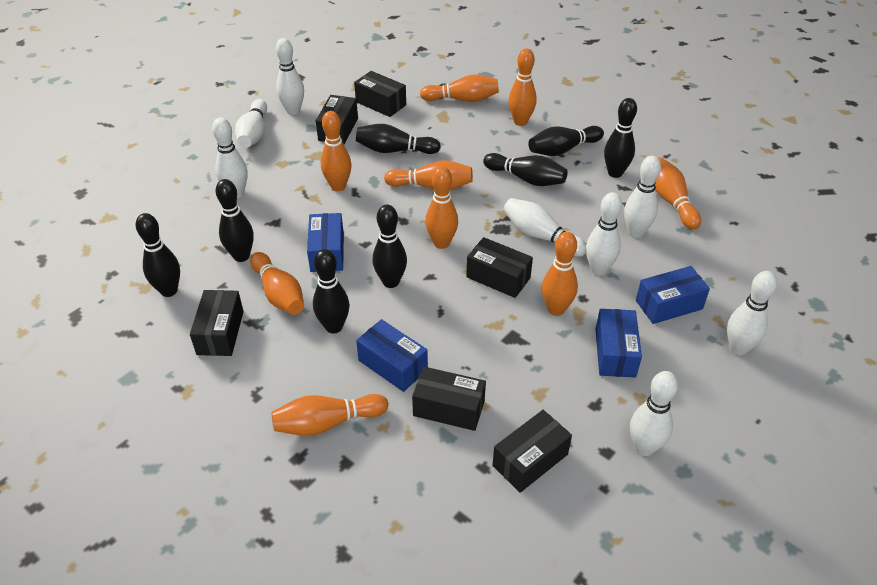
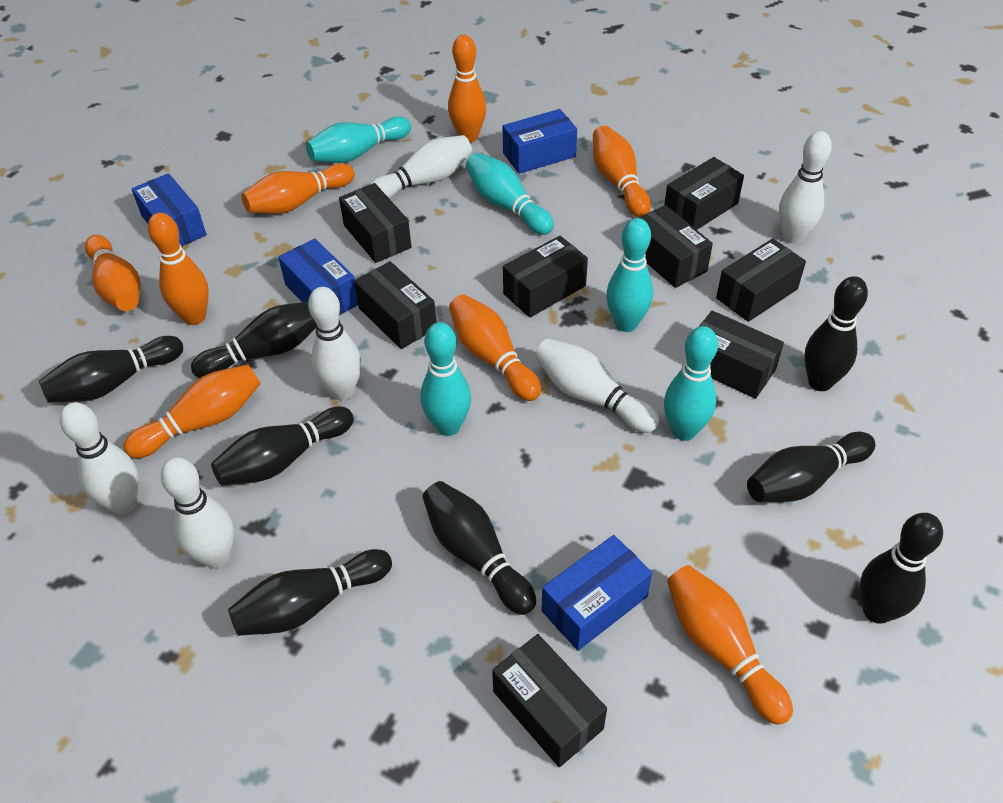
black box: [190,290,244,356] [316,95,358,144] [354,71,406,117] [412,367,486,431] [466,237,533,298] [492,410,572,493] = 6 -> [339,183,411,263] [354,261,436,349] [492,634,607,767] [503,236,588,318] [639,205,713,288] [664,157,744,230] [699,311,784,399] [716,238,806,322] = 8
orange bowling pin: [250,252,304,315] [272,394,388,436] [321,111,351,191] [384,160,473,190] [420,74,499,102] [425,166,458,249] [508,48,537,126] [542,232,578,316] [655,157,701,230] = 9 -> [85,235,141,311] [123,364,261,458] [148,213,209,325] [241,163,355,214] [448,35,486,143] [449,294,541,401] [593,126,651,217] [667,565,793,725] = 8
turquoise bowling pin: none = 0 -> [306,116,411,163] [420,322,471,436] [466,153,554,235] [606,218,653,332] [664,326,718,441] = 5
white bowling pin: [212,117,248,198] [235,99,267,148] [276,38,304,115] [503,198,586,257] [586,192,622,276] [624,156,661,238] [630,371,678,456] [727,271,777,356] = 8 -> [60,402,139,514] [161,457,234,568] [308,287,361,400] [369,135,472,199] [535,338,659,433] [779,131,832,244] = 6

